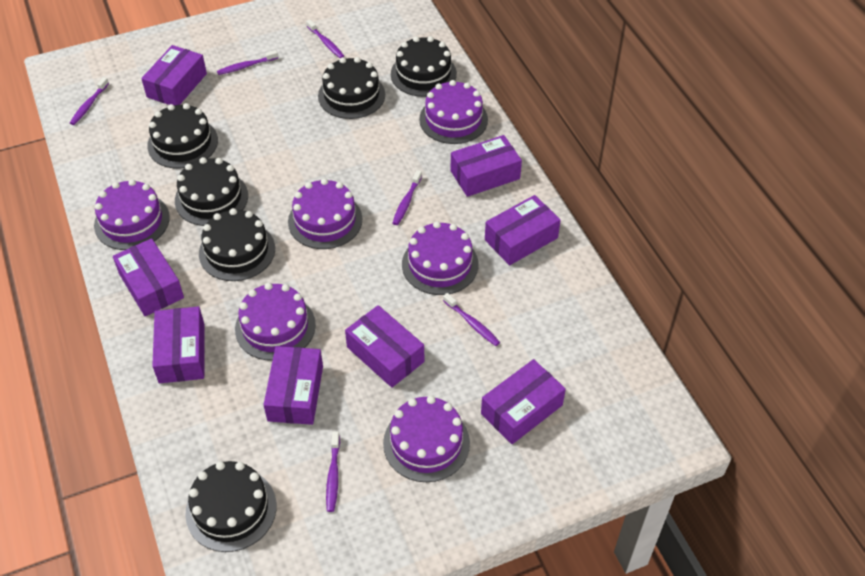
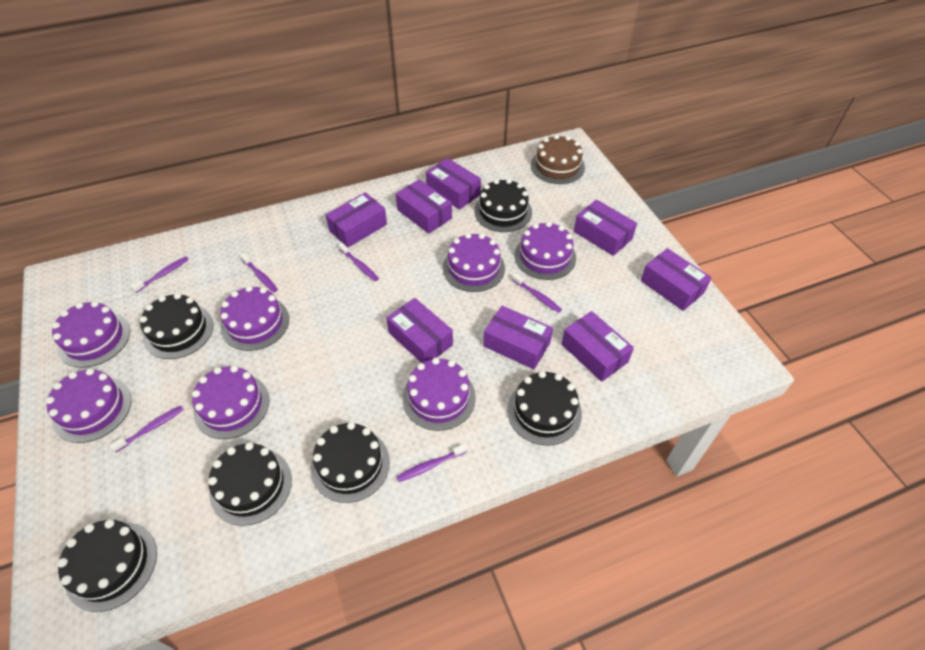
brown cake: none = 0 -> [531,135,585,184] = 1
purple cake: [94,179,170,250] [235,283,316,361] [288,178,362,249] [383,396,470,482] [402,221,478,295] [419,80,488,144] = 6 -> [46,368,132,443] [52,301,130,368] [192,365,270,439] [220,286,289,351] [403,358,476,431] [443,233,505,292] [515,222,576,280] = 7

